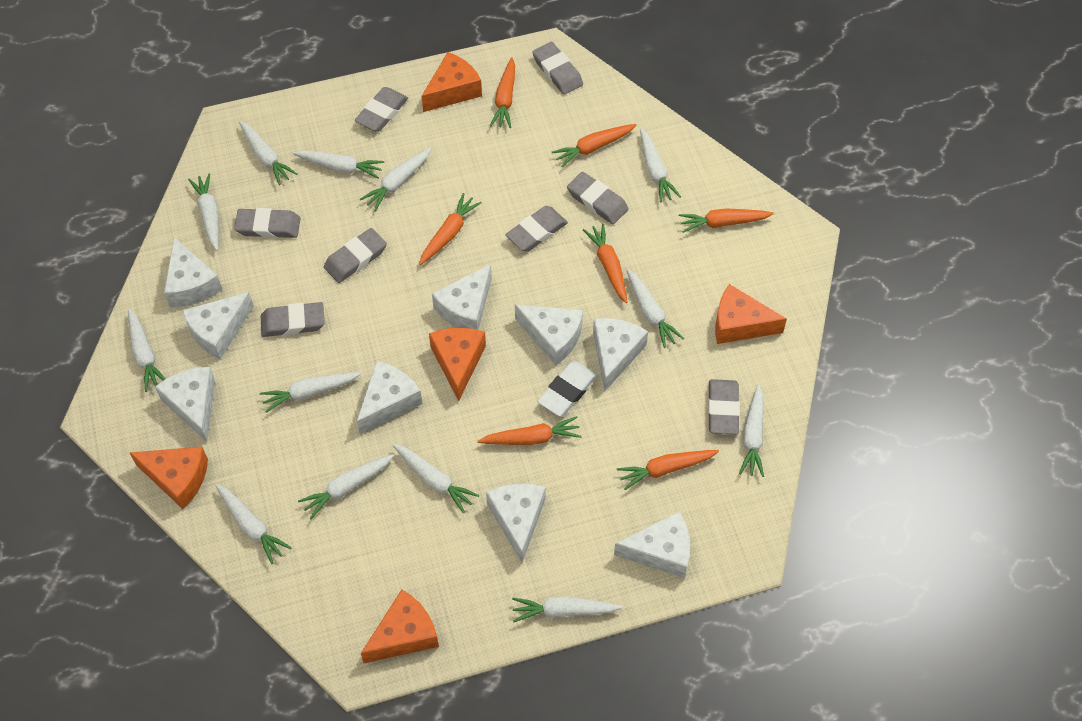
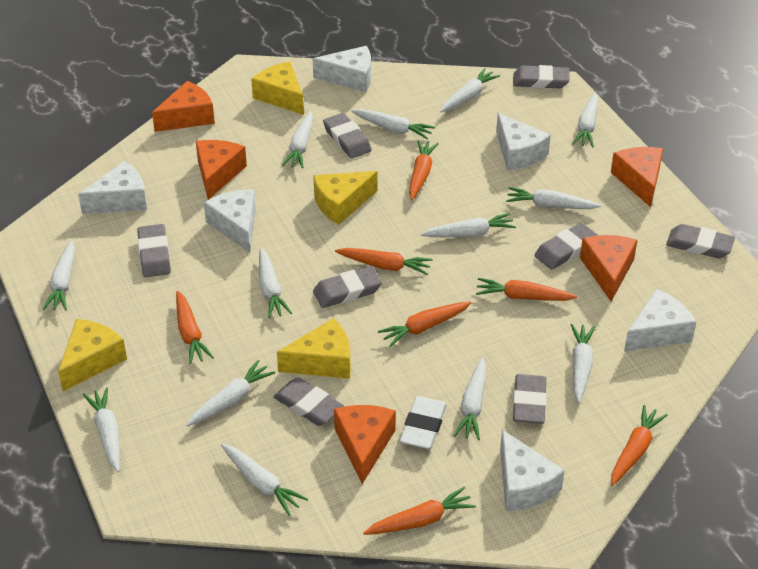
white cheese: [155,367,215,442] [164,237,222,307] [182,292,254,360] [357,361,422,434] [432,264,492,330] [486,484,545,563] [515,305,583,366] [593,318,648,392] [614,511,690,579] = 9 -> [78,161,147,214] [204,189,256,253] [313,46,371,93] [496,113,551,171] [500,430,565,511] [624,289,697,352] = 6
yellow cheese: none = 0 -> [58,319,127,391] [251,61,304,115] [277,318,351,379] [313,171,378,225] = 4

